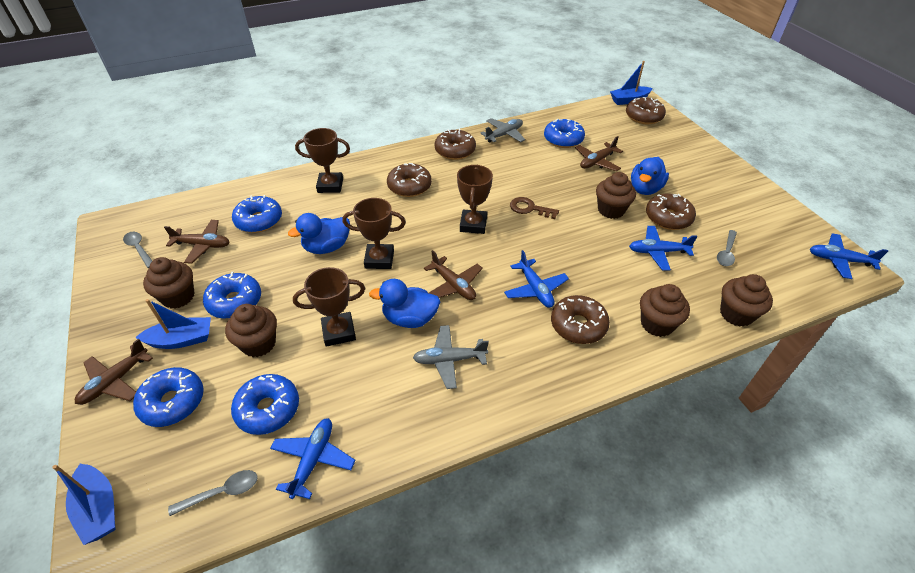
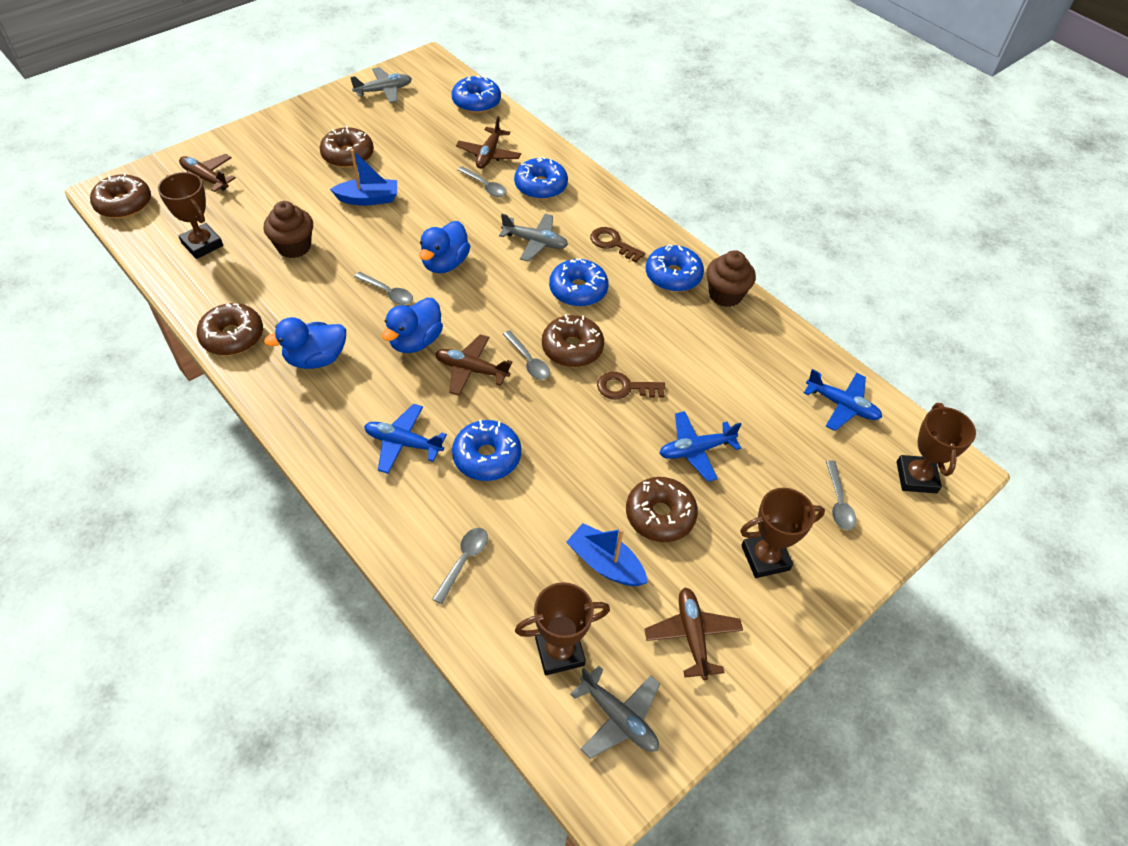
blue boat: [52,464,116,545] [135,299,211,349] [610,61,653,105] = 3 -> [330,149,397,206] [566,523,648,586] = 2
blue plane: [270,418,356,499] [504,250,569,308] [629,226,697,271] [810,233,888,279] = 4 -> [364,404,447,474] [659,411,741,482] [804,369,882,431] = 3
brown cupcake: [143,257,194,309] [225,304,277,357] [596,172,636,219] [640,284,690,337] [720,274,773,327] = 5 -> [264,201,313,258] [706,250,756,307] = 2
brown key: [510,197,559,219] = 1 -> [590,227,645,263] [597,372,665,399] = 2
grey plane: [413,325,489,389] [480,118,525,143] = 2 -> [350,67,412,103] [499,214,568,262] [570,665,660,759] = 3
grey spoon: [123,232,152,268] [168,470,257,516] [717,230,737,266] = 3 -> [354,272,413,305] [432,528,488,604] [458,166,507,197] [503,330,550,380] [826,460,856,530] = 5

